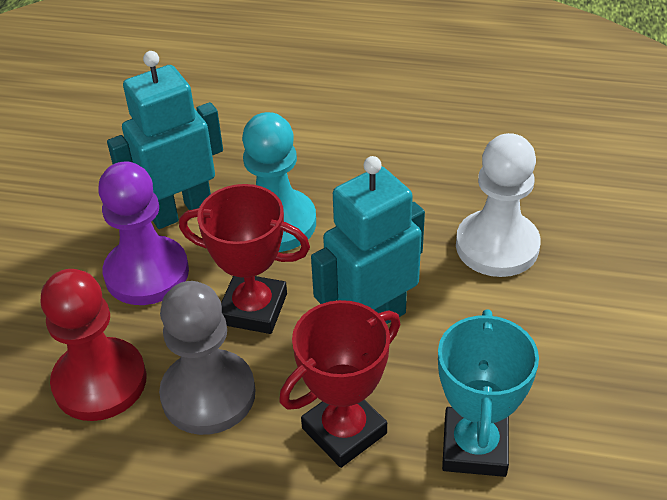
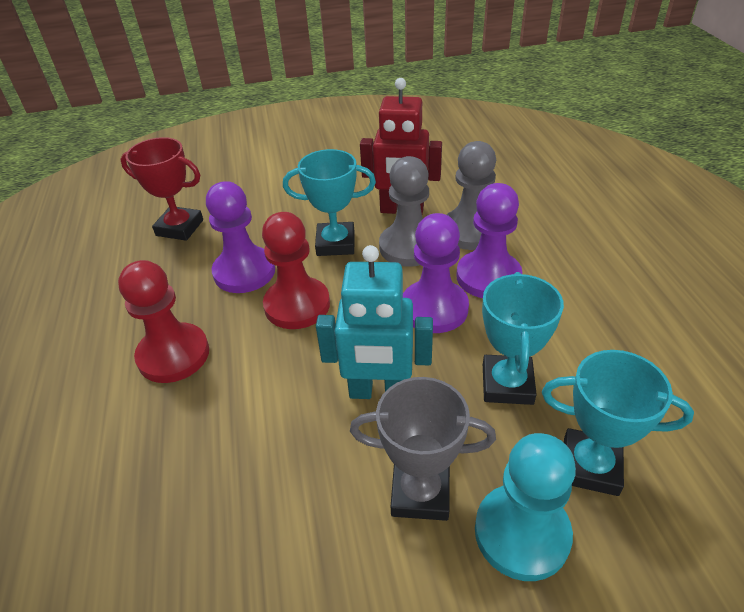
grey pawn: [159,281,256,435] = 1 -> [379,156,429,267] [446,141,496,250] = 2
grey trophy: none = 0 -> [350,377,496,521] = 1
purple pawn: [98,162,189,305] = 1 -> [206,181,275,293] [403,213,469,333] [456,183,522,298] = 3
red pawn: [41,269,147,421] = 1 -> [118,260,209,383] [262,212,330,329] = 2
red robot: none = 0 -> [360,78,442,214] = 1
red trophy: [179,184,310,334] [279,300,400,468] = 2 -> [121,137,203,241] = 1
turquoise robot: [107,51,223,229] [311,156,425,324] = 2 -> [316,245,433,399] = 1
turquoise trophy: [438,309,539,477] = 1 -> [283,149,376,256] [482,272,564,405] [542,350,694,496] = 3
white pawn: [456,133,541,277] = 1 -> none = 0

